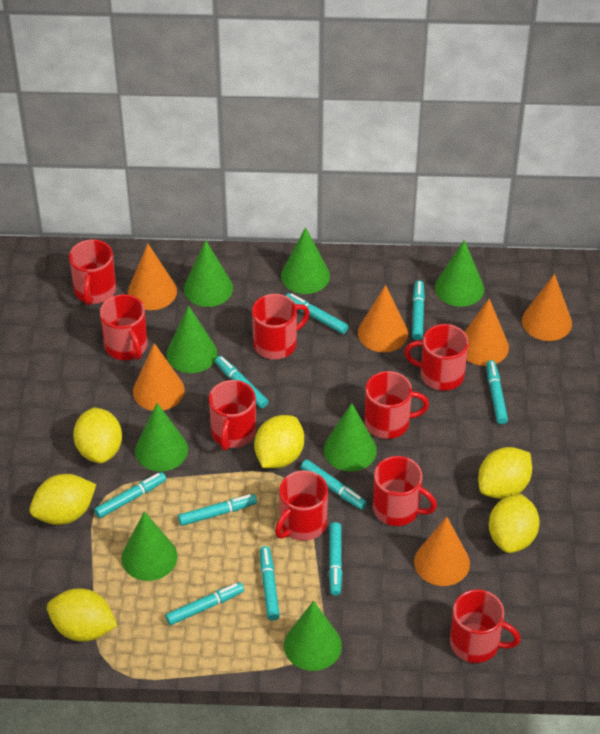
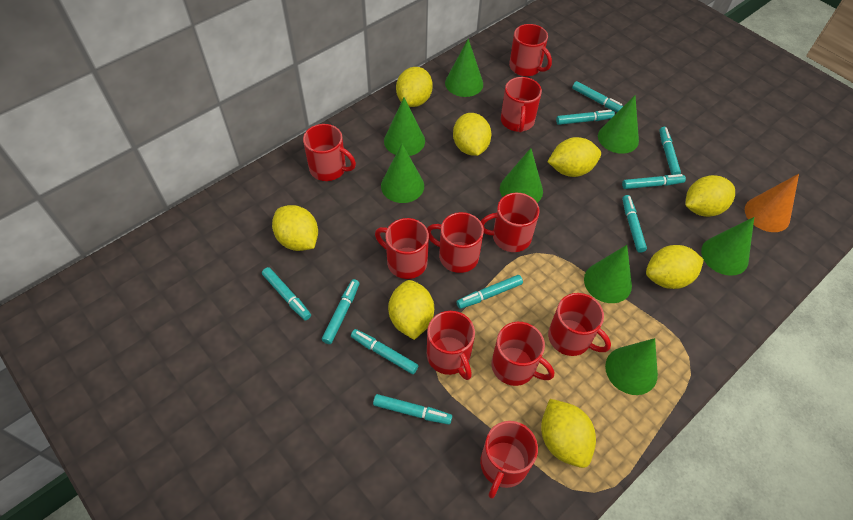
orange cone: [128,244,177,310] [133,343,185,411] [358,285,408,352] [414,517,470,586] [465,299,509,366] [522,274,572,341] = 6 -> [745,174,799,232] = 1
red mug: [69,239,116,305] [100,294,148,360] [209,380,256,451] [252,294,310,360] [275,470,328,541] [364,371,429,439] [373,456,437,526] [404,324,469,391] [450,589,521,663] = 9 -> [303,124,356,181] [375,218,429,279] [427,212,484,273] [427,311,475,380] [480,421,538,499] [481,193,540,252] [491,322,554,386] [501,77,542,133] [509,24,552,76] [548,293,611,356] = 10
yellow lemon: [30,474,96,525] [47,588,117,642] [73,407,122,463] [254,415,304,468] [478,447,532,499] [489,494,540,553] = 6 -> [272,205,318,251] [388,280,434,340] [396,67,433,107] [453,113,491,156] [541,399,596,468] [548,137,601,177] [646,245,704,289] [685,175,735,217] = 8

